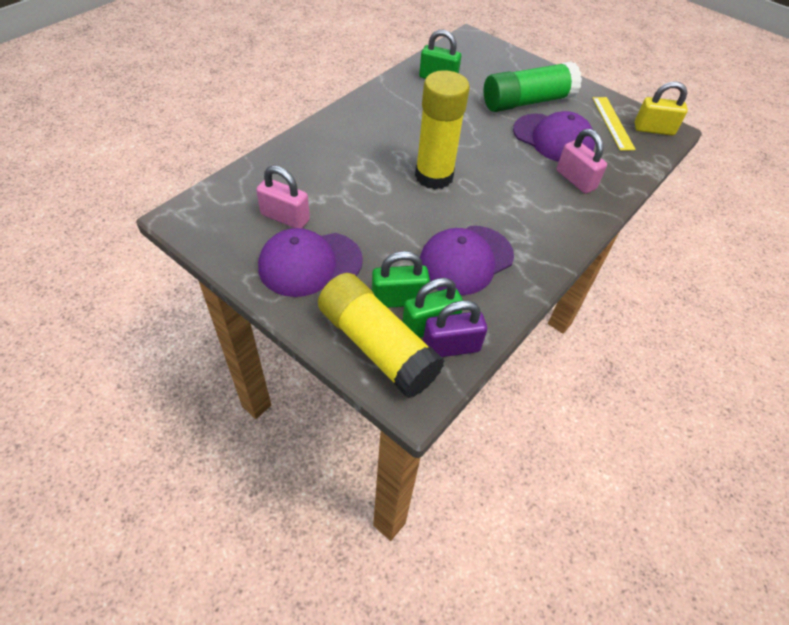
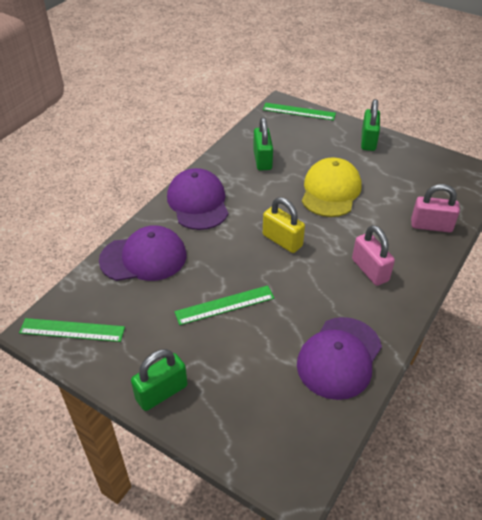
green glue stick: [484,61,582,112] = 1 -> none = 0
green ruler: none = 0 -> [19,318,125,342] [174,285,274,325] [263,103,336,121] = 3
purple padlock: [423,301,487,357] = 1 -> none = 0
yellow cap: none = 0 -> [302,158,362,217] = 1
yellow glue stick: [318,273,445,398] [415,70,470,189] = 2 -> none = 0
yellow ruler: [593,97,636,151] = 1 -> none = 0

